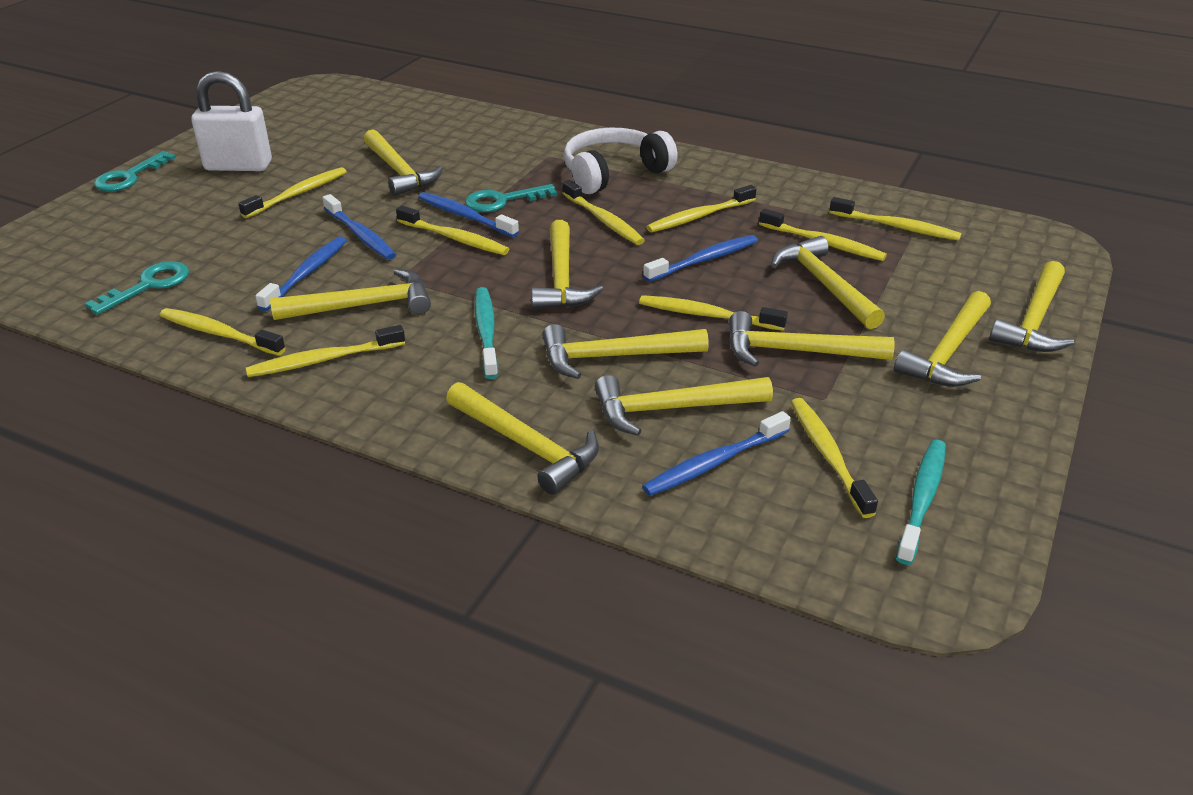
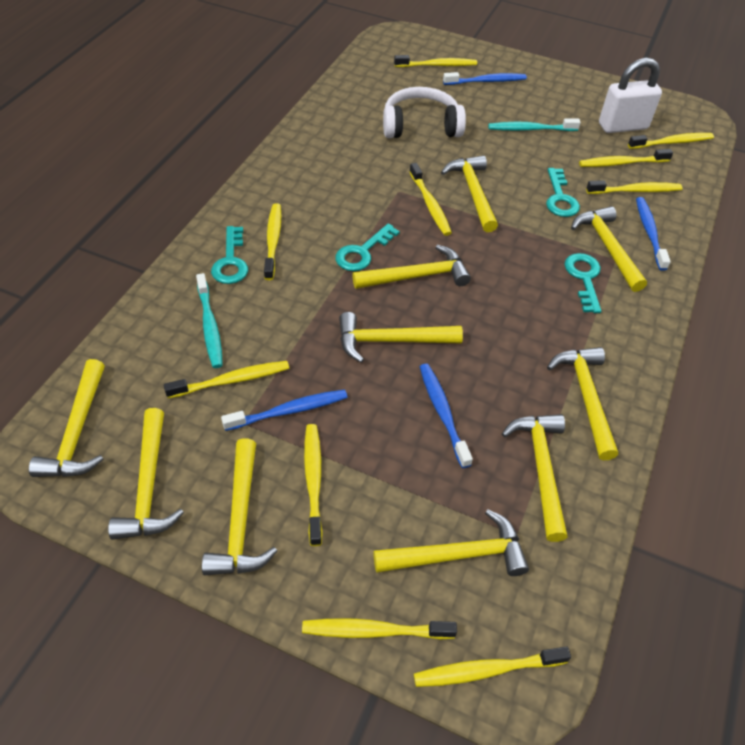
blue toothbrush: [255,236,347,311] [322,194,396,260] [418,192,519,237] [642,411,791,496] [643,235,758,282] = 5 -> [221,390,348,431] [420,364,473,468] [443,72,527,85] [636,197,671,271] = 4
turquoise key: [85,261,189,315] [94,151,176,192] [465,184,557,212] = 3 -> [211,226,248,284] [335,224,400,271] [546,168,580,217] [564,253,601,313] = 4

